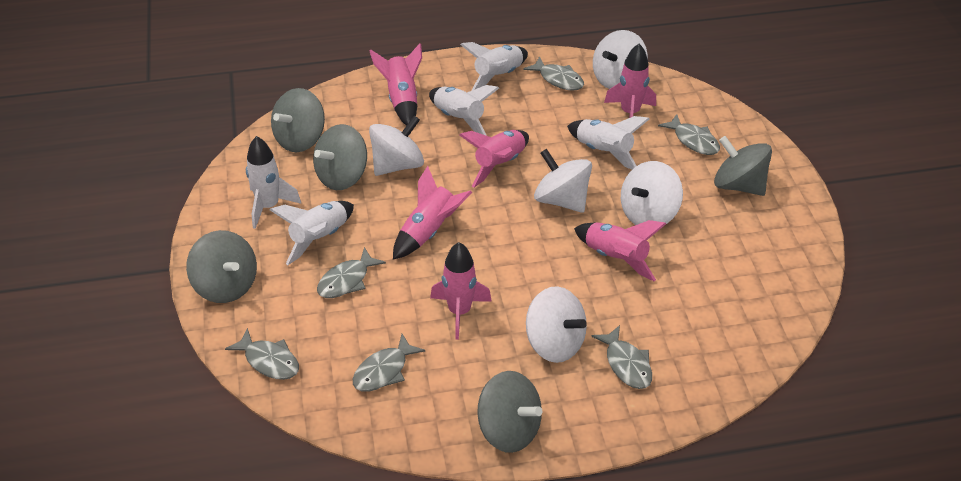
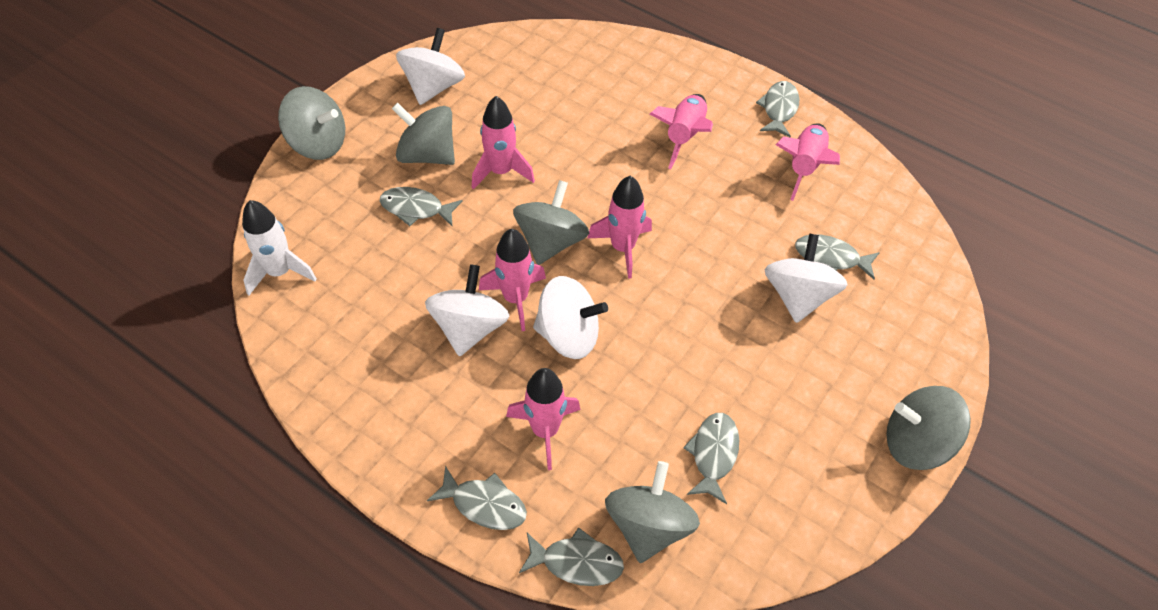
white rocket: [246,136,301,229] [270,201,354,265] [429,85,499,136] [460,42,528,91] [567,116,650,170] = 5 -> [242,200,317,296] = 1
white spinning top: [369,116,424,176] [526,286,587,363] [534,149,592,213] [593,30,648,89] [621,161,683,225] = 5 -> [396,28,465,105] [425,264,509,356] [533,276,608,359] [764,233,848,323] = 4

